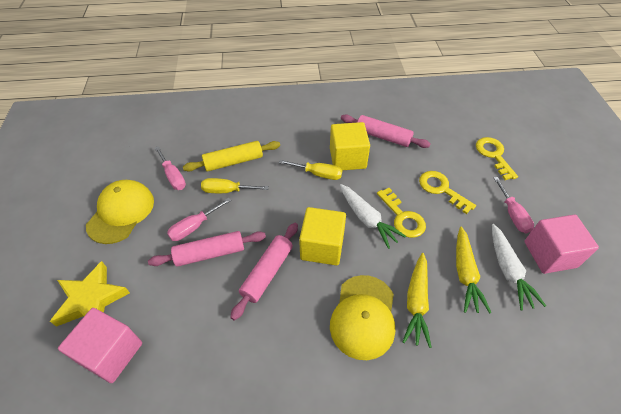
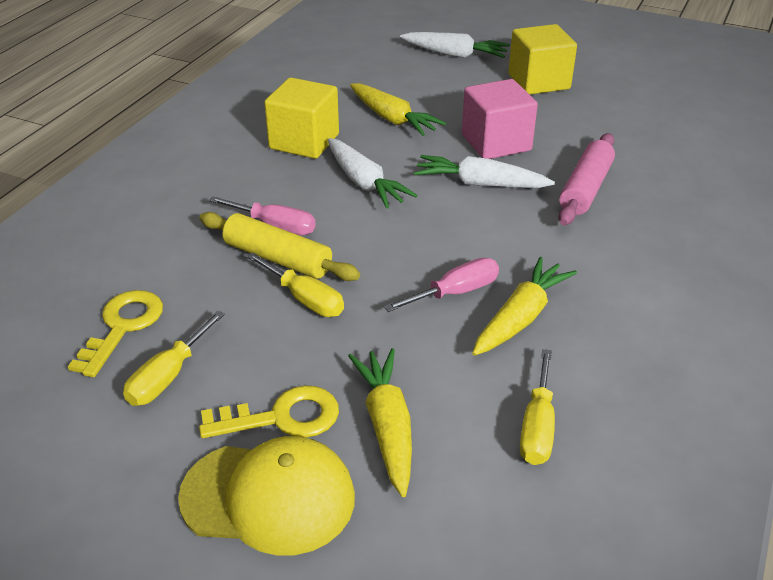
pink cube: [58,308,142,383] [524,215,599,274] = 2 -> [462,79,538,159] = 1
pink rolling pin: [148,231,266,267] [230,223,298,321] [341,115,431,148] = 3 -> [558,133,615,226] = 1
pink screwdriver: [155,146,186,190] [167,198,231,241] [494,177,534,234] = 3 -> [209,196,316,235] [384,258,499,312] = 2
white carrot: [340,184,406,249] [492,224,546,310] = 2 -> [328,138,417,209] [400,32,510,58] [414,155,555,188] = 3
yellow cap: [86,180,154,244] [330,275,395,360] = 2 -> [178,436,355,556] = 1
yellow carrot: [403,253,432,348] [456,227,491,313] = 2 -> [348,348,412,497] [350,83,446,136] [472,257,577,356] = 3
yellow key: [377,188,426,238] [419,171,476,214] [476,137,518,180] = 3 -> [68,290,163,377] [199,385,339,438] = 2
yellow screwdriver: [201,178,269,193] [279,160,342,180] = 2 -> [123,311,225,406] [246,252,344,317] [520,349,555,465] = 3
yellow star: [50,261,130,327] = 1 -> none = 0

